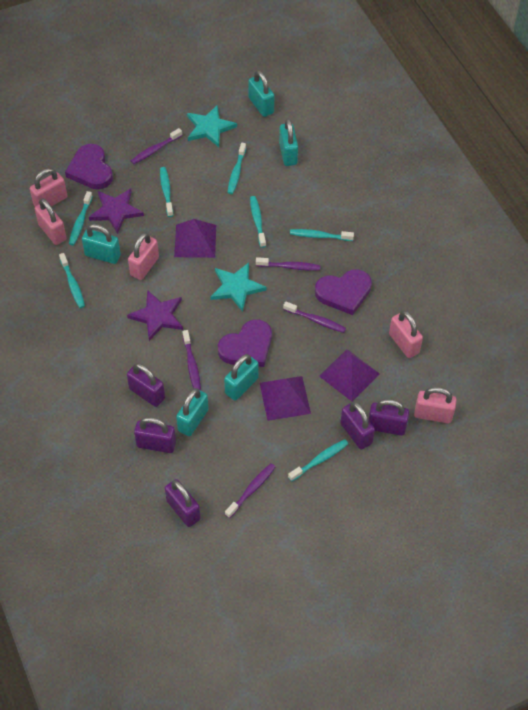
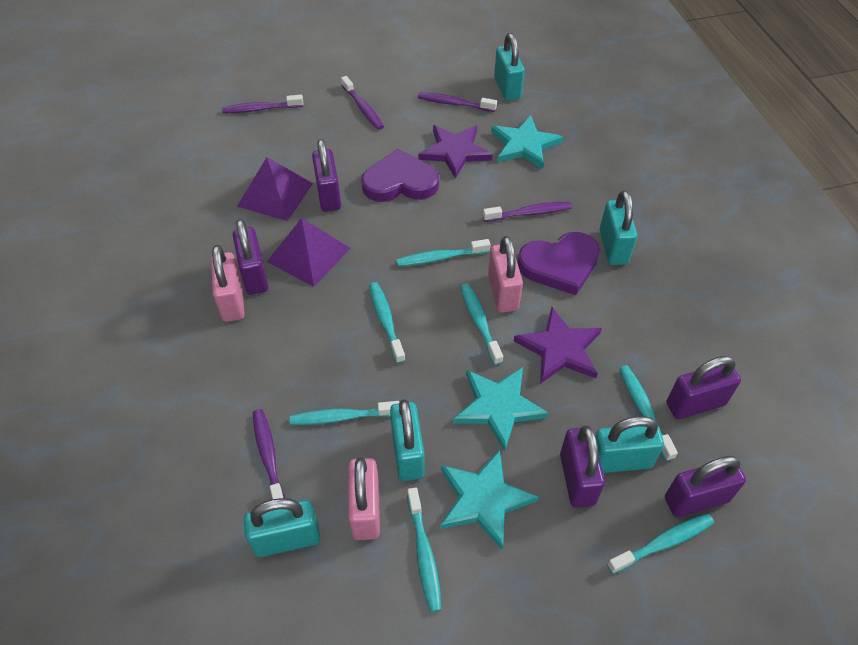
pink padlock: [30,168,68,207] [35,198,67,245] [128,232,159,280] [389,311,423,358] [414,387,457,423] = 5 -> [211,245,244,322] [348,457,380,540] [488,236,523,313] = 3
purple heart: [65,144,113,190] [218,319,272,367] [315,269,372,315] = 3 -> [361,149,439,202] [517,232,600,295] = 2
purple pyramid: [174,219,216,258] [260,376,311,421] [319,349,380,401] = 3 -> [237,157,313,221] [267,218,350,287] = 2
turquoise star: [187,105,237,147] [210,263,266,312] = 2 -> [440,449,538,550] [453,367,549,452] [491,115,563,169] = 3

